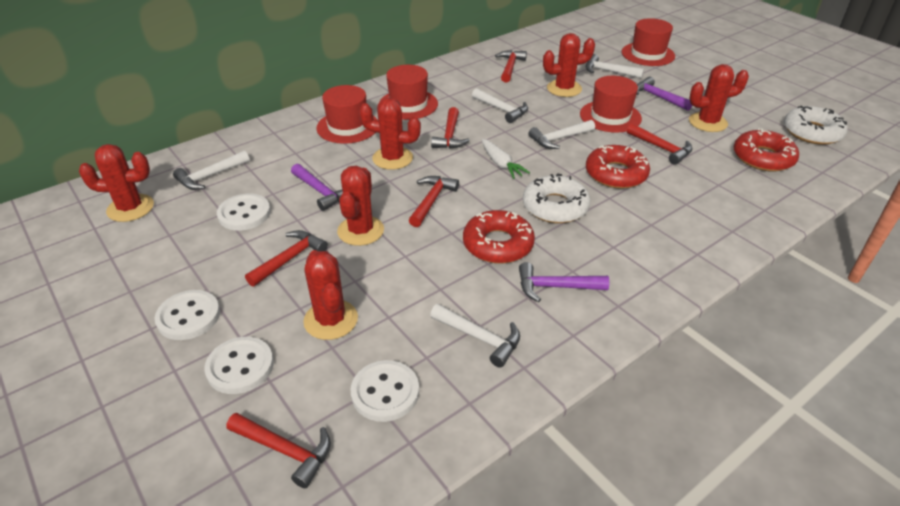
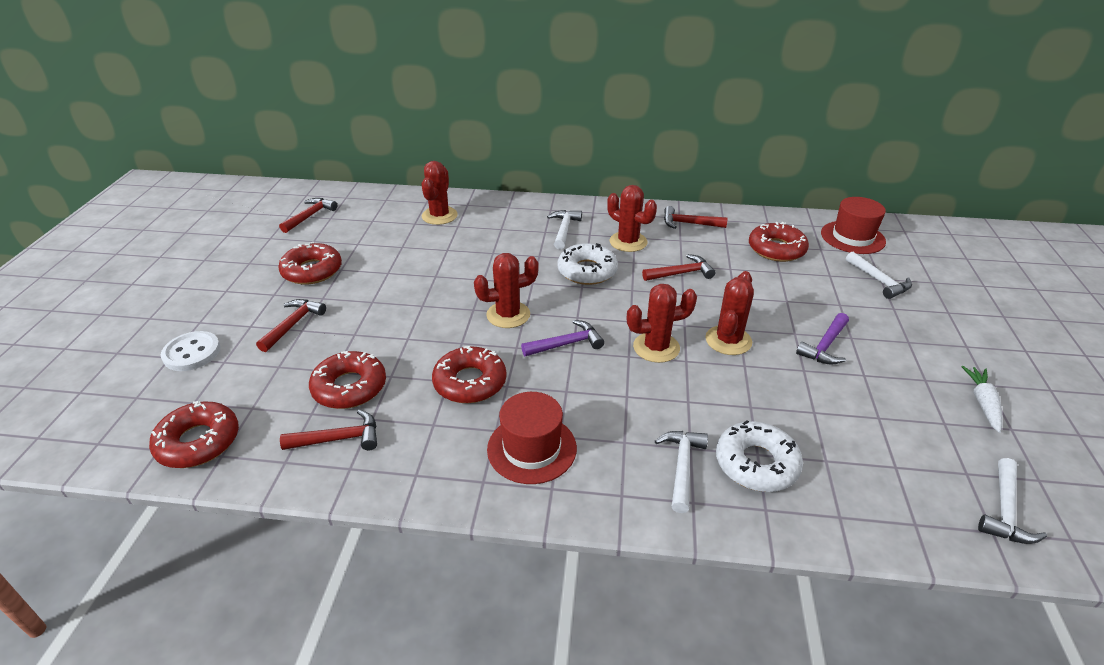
purple hammer: [291,164,343,211] [519,262,609,302] [636,77,692,111] = 3 -> [521,320,604,356] [796,313,849,365] = 2
red cactus: [79,144,154,222] [303,250,358,340] [337,166,384,246] [359,98,421,170] [543,33,595,97] [689,64,749,132] = 6 -> [422,161,458,225] [474,253,539,328] [607,185,657,252] [627,284,697,363] [705,271,754,355] = 5
red donut: [463,210,535,264] [586,145,650,189] [734,128,799,172] = 3 -> [149,401,239,468] [278,242,342,285] [309,351,386,409] [432,346,506,403] [749,222,809,262] = 5
red hammer: [227,413,331,488] [245,230,328,287] [409,176,459,227] [431,107,470,149] [495,50,527,82] [627,123,693,164] = 6 -> [256,299,326,352] [279,198,337,233] [280,410,377,451] [642,254,715,281] [664,206,728,229] = 5
red hat: [316,85,377,144] [380,65,438,120] [580,76,642,133] [622,18,675,66] = 4 -> [487,392,577,484] [821,197,886,254] = 2
white button: [155,290,220,340] [204,337,274,394] [217,194,271,230] [350,360,419,422] = 4 -> [161,331,221,371] = 1
white hammer: [173,150,250,190] [430,304,520,368] [472,88,528,123] [528,120,595,149] [585,54,644,79] = 5 -> [547,210,582,249] [655,431,708,513] [846,252,912,299] [978,458,1047,544] = 4

